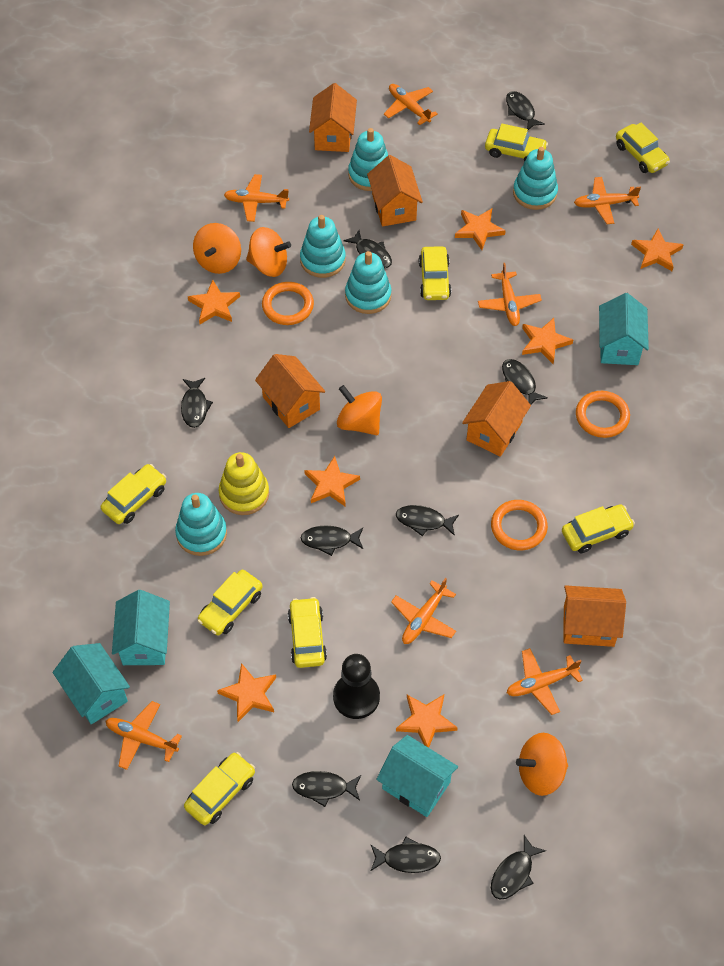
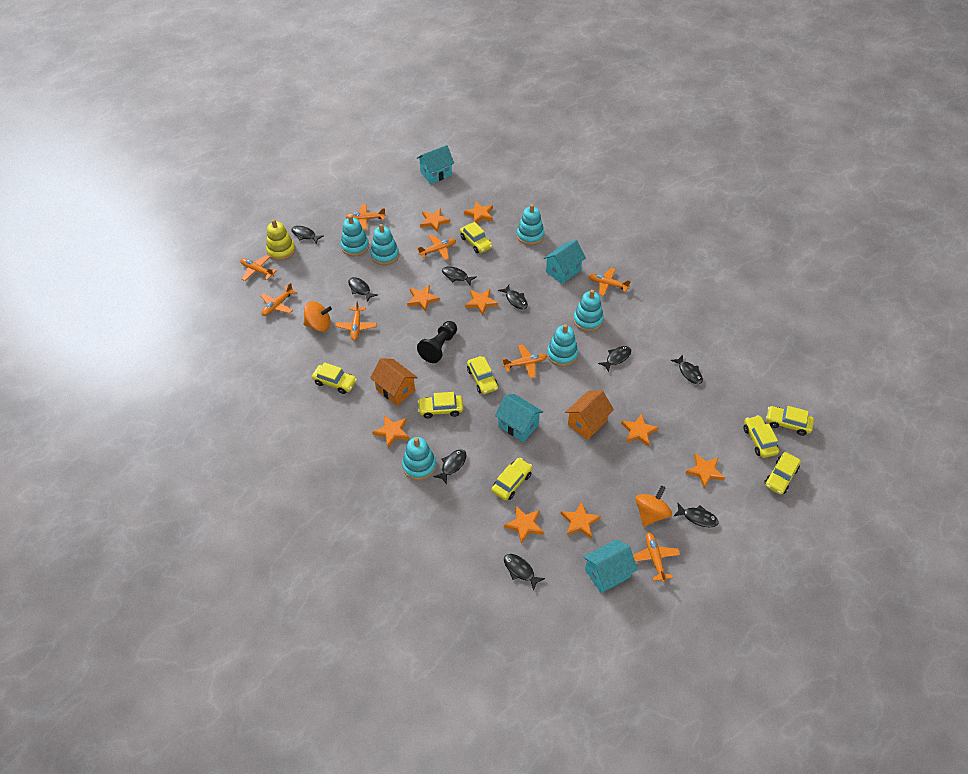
orange house: [255,354,325,428] [309,83,357,152] [367,155,423,226] [462,381,531,457] [564,585,626,647] = 5 -> [370,358,418,406] [565,390,614,440] = 2
orange plane: [106,701,182,770] [224,174,289,222] [384,84,437,125] [391,578,456,644] [478,263,542,326] [507,648,583,715] [574,177,641,224] = 7 -> [241,255,277,281] [260,282,297,316] [335,300,377,340] [345,204,386,230] [417,234,456,260] [502,345,547,378] [588,268,631,296] [633,532,680,582] = 8
orange ring: [262,282,314,325] [491,500,548,550] [576,391,630,438] = 3 -> none = 0
orange spinning top: [193,223,241,274] [246,227,291,277] [337,385,382,435] [516,733,568,796] = 4 -> [303,301,332,332] [635,485,672,527] = 2
orange star: [188,280,240,324] [217,663,276,722] [304,456,360,507] [396,695,458,748] [455,208,506,250] [522,318,573,364] [631,229,684,271] = 7 -> [372,415,409,448] [407,285,440,312] [420,208,450,232] [464,201,493,223] [465,289,498,316] [504,506,544,544] [561,502,601,538] [621,413,659,447] [685,453,725,488] = 9
turquoise stacking toy: [175,493,227,556] [300,215,346,278] [345,251,391,314] [348,128,388,191] [513,147,558,210] = 5 -> [341,215,369,256] [370,224,399,265] [402,437,436,480] [517,204,544,245] [547,324,578,367] [573,290,604,332] = 6

